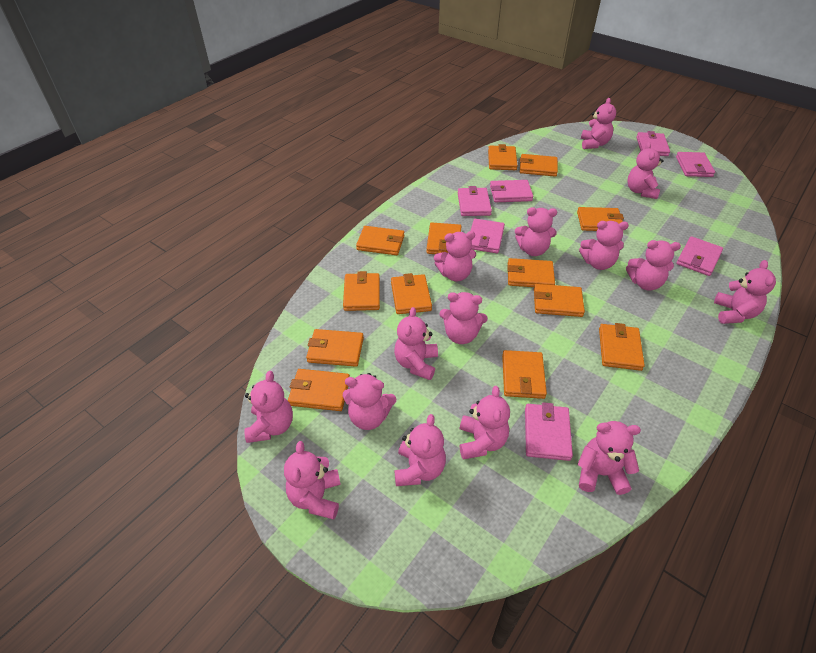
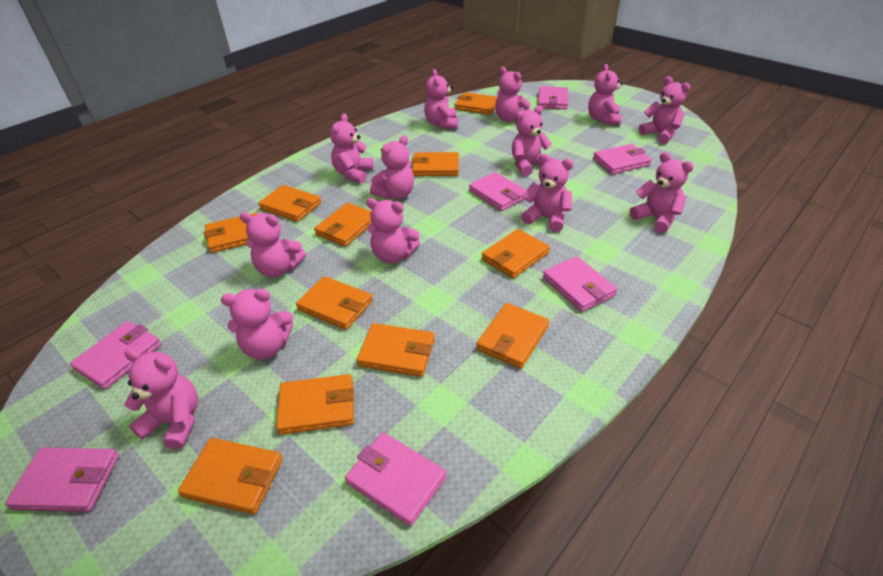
orange wallet: [288,369,350,411] [306,329,364,367] [343,271,380,311] [356,226,404,255] [391,273,432,314] [426,223,461,254] [488,144,518,170] [502,350,547,399] [507,258,555,287] [520,154,558,177] [534,284,585,317] [577,207,624,231] [599,323,645,371] = 13 -> [178,438,283,514] [204,213,258,253] [258,185,321,222] [276,374,354,435] [296,276,373,330] [314,203,371,247] [357,323,435,377] [411,152,459,176] [455,92,498,115] [476,303,549,369] [482,229,550,278] = 11
pink teddy bear: [244,371,293,443] [284,441,341,519] [343,373,396,430] [394,307,438,380] [395,414,446,486] [434,231,476,281] [439,292,488,344] [460,386,510,459] [515,207,557,256] [577,421,641,495] [579,221,629,270] [581,98,616,149] [626,240,681,291] [627,142,663,199] [714,260,776,324] = 15 -> [124,349,198,449] [221,289,293,359] [240,212,306,277] [330,113,373,183] [366,198,420,263] [370,135,414,199] [424,69,458,129] [495,67,531,122] [512,105,552,176] [521,154,574,232] [588,64,623,126] [629,152,694,233] [639,77,690,144] = 13

